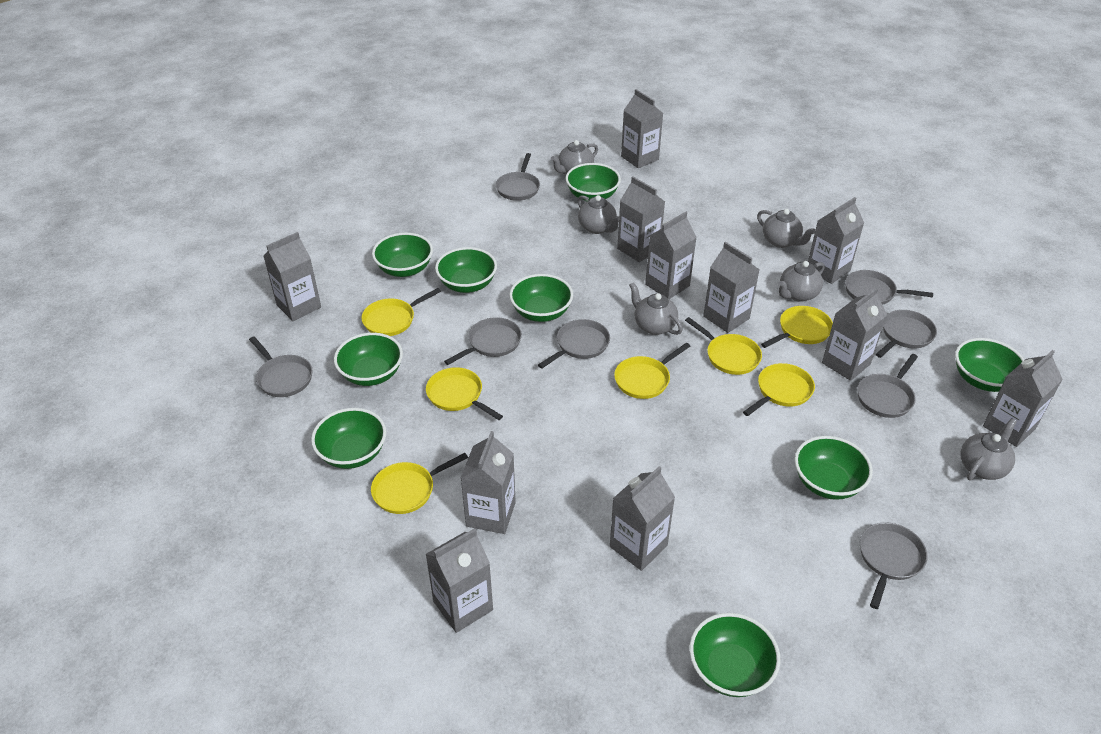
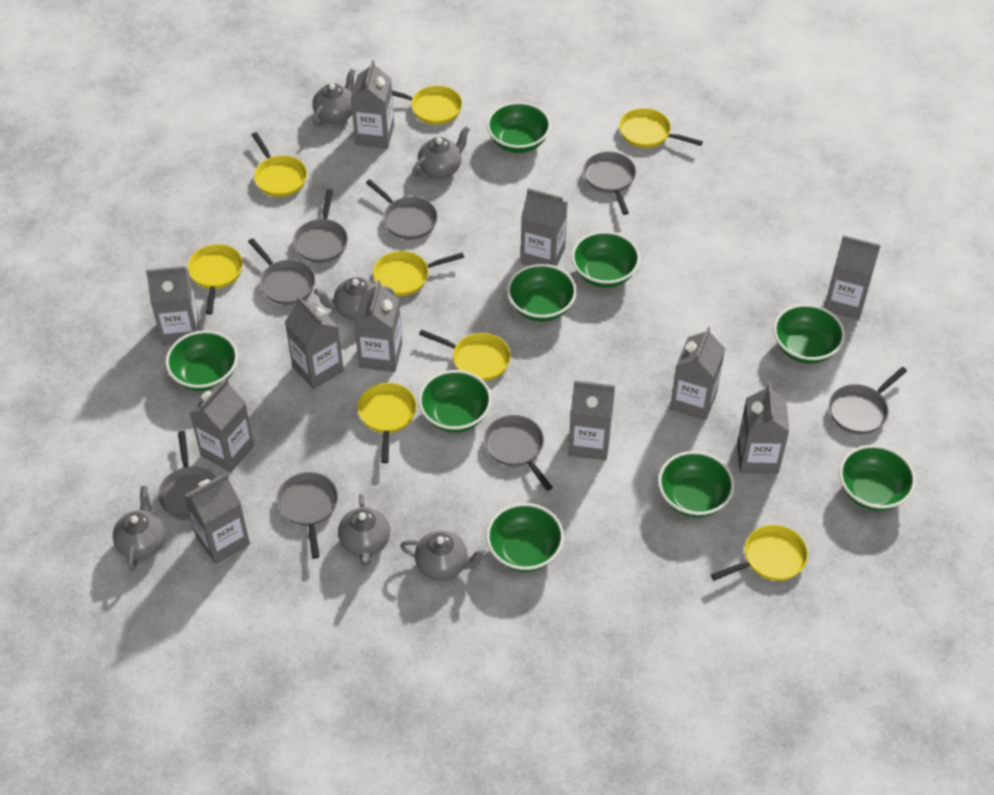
yellow pan: [361,288,441,336] [371,453,468,514] [426,367,503,420] [614,343,691,399] [685,317,762,375] [743,363,815,416] [761,306,833,348] = 7 -> [187,244,243,315] [252,132,307,197] [358,383,417,463] [373,251,464,296] [392,86,462,125] [419,330,511,381] [619,108,703,148] [711,525,808,581] = 8

